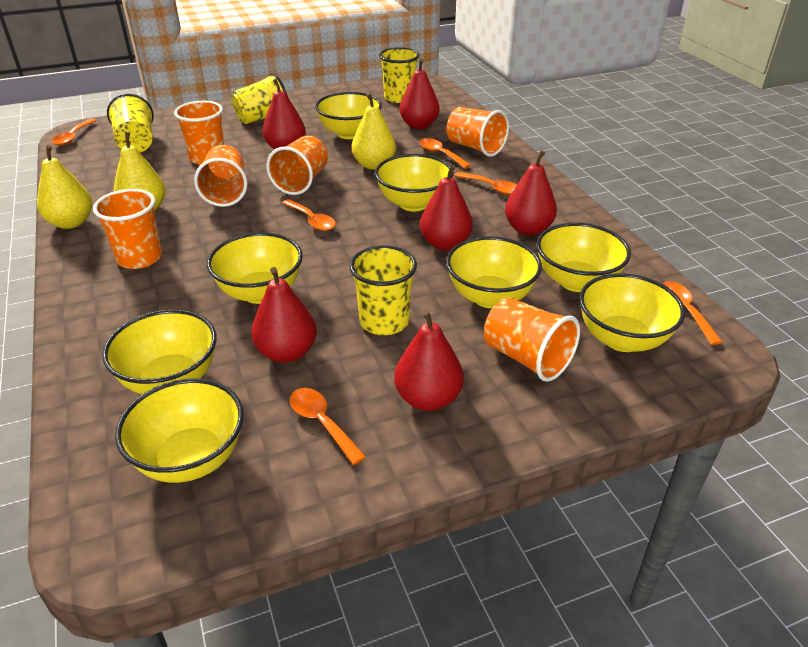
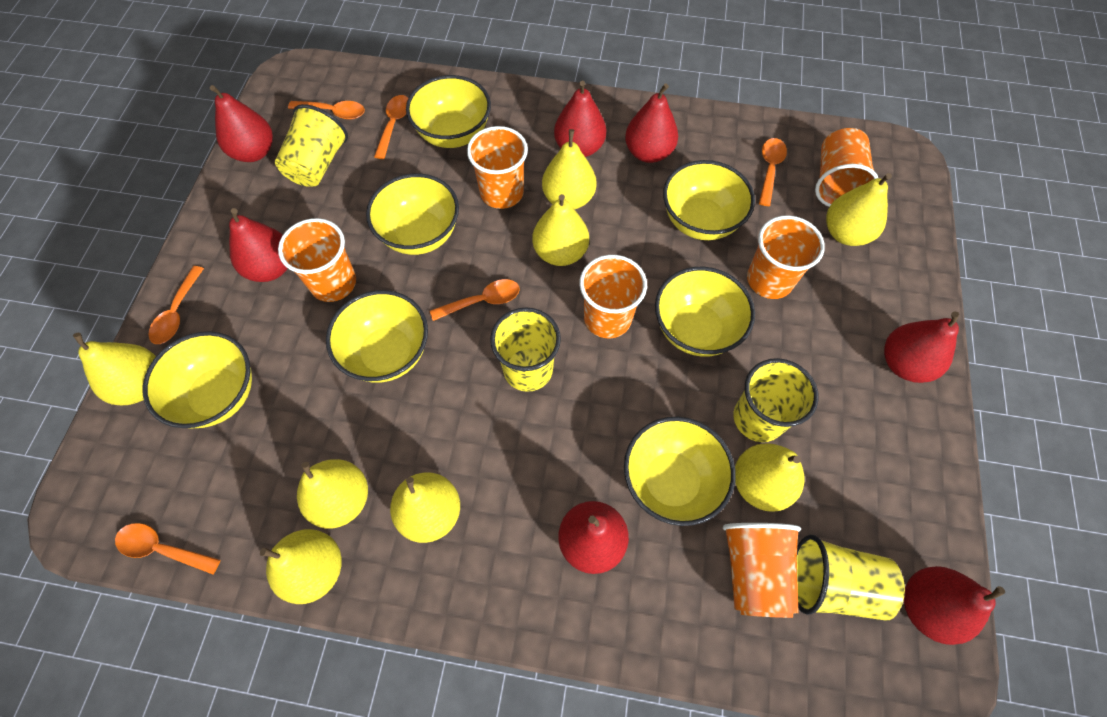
red pear: [251,267,317,363] [263,78,306,150] [394,310,464,411] [399,59,439,129] [420,165,473,250] [505,150,557,235] = 6 -> [210,85,273,162] [229,208,288,282] [554,80,606,157] [558,501,629,574] [625,83,678,163] [884,312,959,383] [904,566,1005,645] = 7
yellow bowl: [102,309,217,394] [115,379,244,483] [207,232,303,304] [315,92,382,139] [375,154,454,211] [446,236,542,308] [537,223,631,292] [579,273,685,352] = 8 -> [143,331,252,428] [326,290,428,383] [366,173,459,255] [406,75,491,148] [624,417,736,526] [655,267,755,357] [663,160,755,240] = 7
yellow pear: [37,145,92,229] [114,132,166,211] [352,93,396,170] = 3 -> [73,333,156,405] [260,529,342,604] [297,459,368,529] [390,472,460,543] [533,194,589,266] [542,129,597,210] [735,443,804,512] [826,173,892,246] = 8

